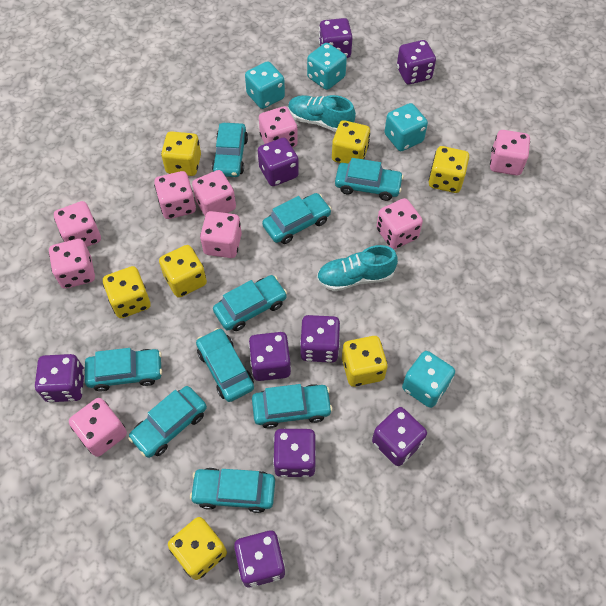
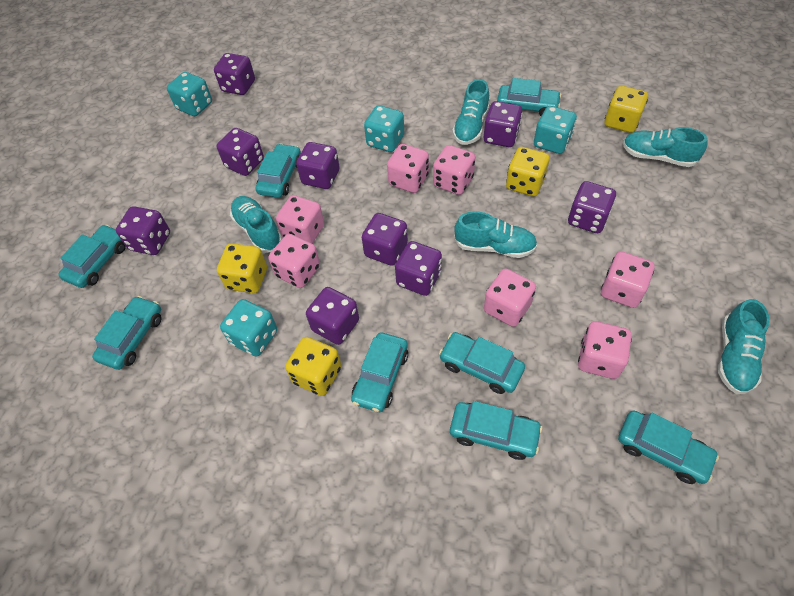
pink dice: [49,239,95,289] [54,201,101,247] [69,398,127,457] [154,171,196,219] [192,170,236,216] [200,211,242,258] [259,106,298,148] [376,198,423,249] [490,130,530,175] = 9 -> [268,234,320,288] [276,195,324,243] [387,144,429,193] [433,145,475,195] [484,269,536,327] [578,321,632,379] [601,251,655,308] = 7
turquoise car: [85,348,162,391] [128,386,207,458] [190,468,275,513] [196,328,254,402] [212,123,248,177] [213,275,287,331] [252,384,333,429] [262,193,332,244] [335,158,404,201] = 9 -> [58,225,126,288] [92,296,161,370] [256,143,301,198] [351,333,408,412] [439,332,525,394] [450,401,543,460] [497,78,562,116] [618,411,719,484] = 8
turquoise shoe: [288,95,356,132] [317,245,398,291] = 2 -> [230,196,282,253] [452,79,490,145] [454,211,537,258] [623,127,708,167] [718,299,770,394] = 5
yellow dice: [103,266,151,318] [159,245,207,298] [161,131,201,176] [168,517,227,580] [332,120,370,163] [342,336,388,387] [429,146,469,193] = 7 -> [217,243,267,293] [285,337,341,396] [506,147,550,196] [605,86,648,133] = 4

